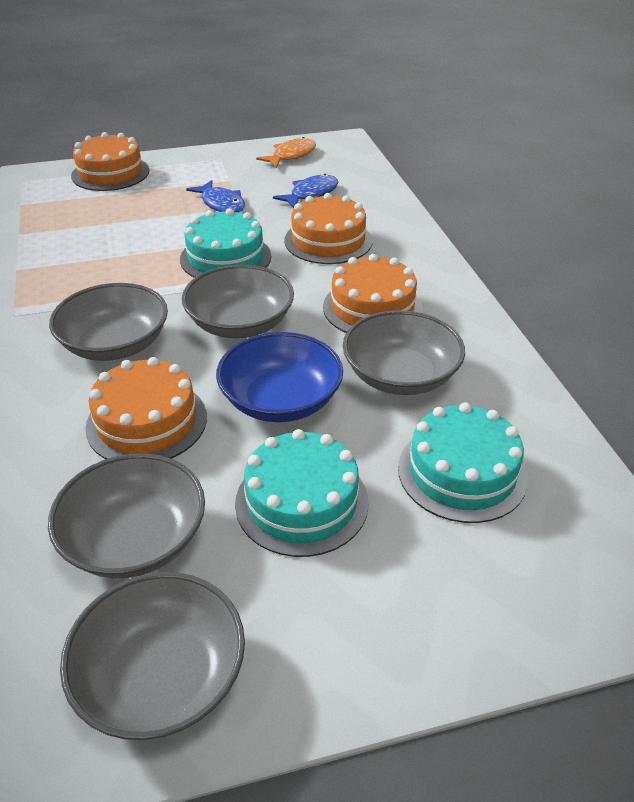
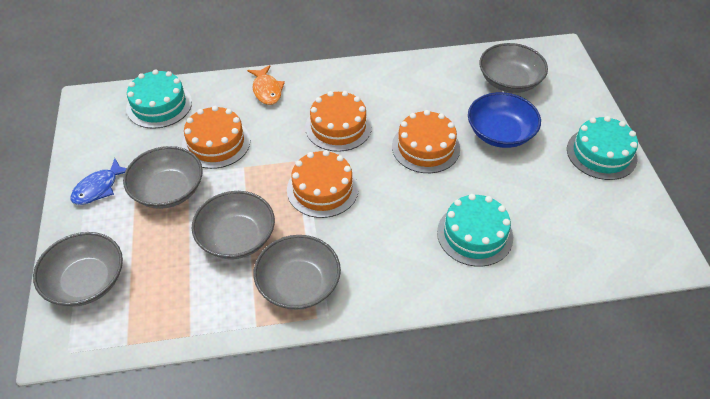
blue fish: [186,180,245,212] [273,174,339,208] = 2 -> [71,158,127,205] = 1

